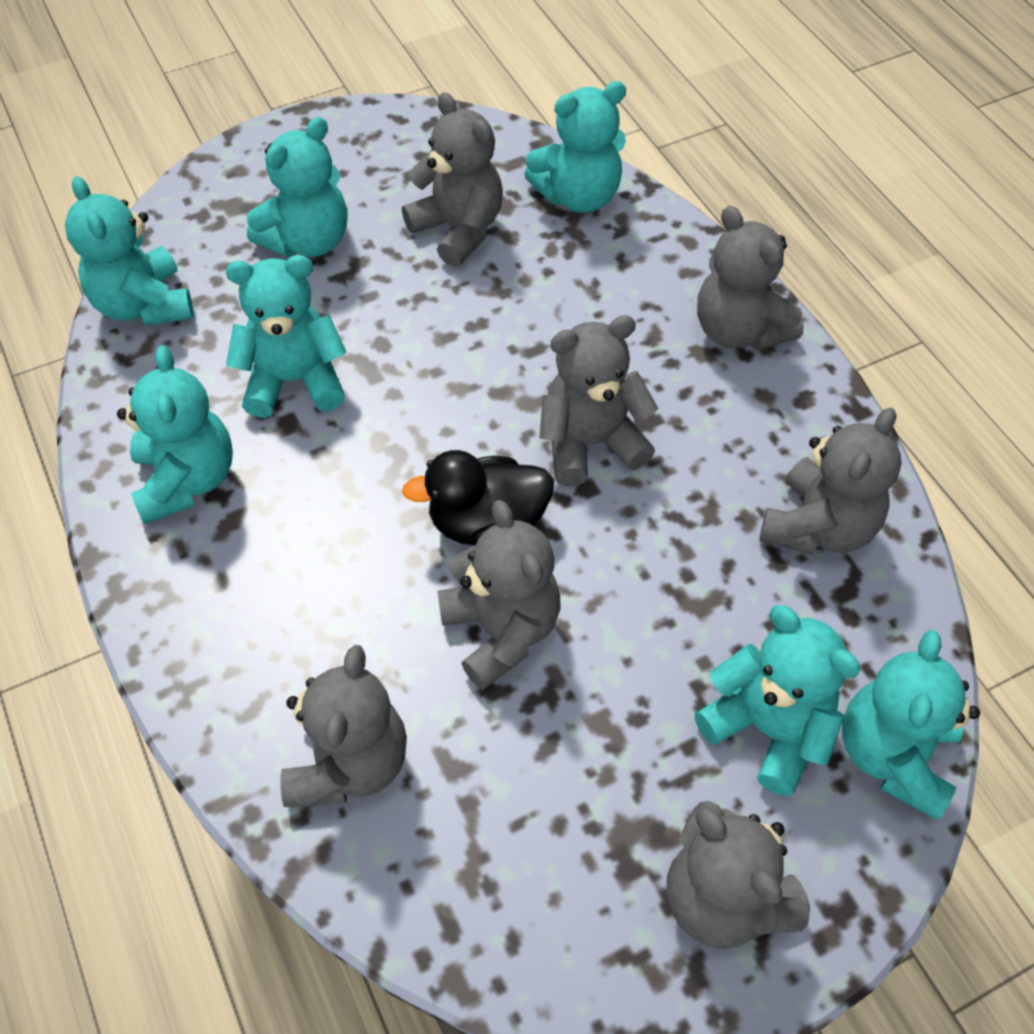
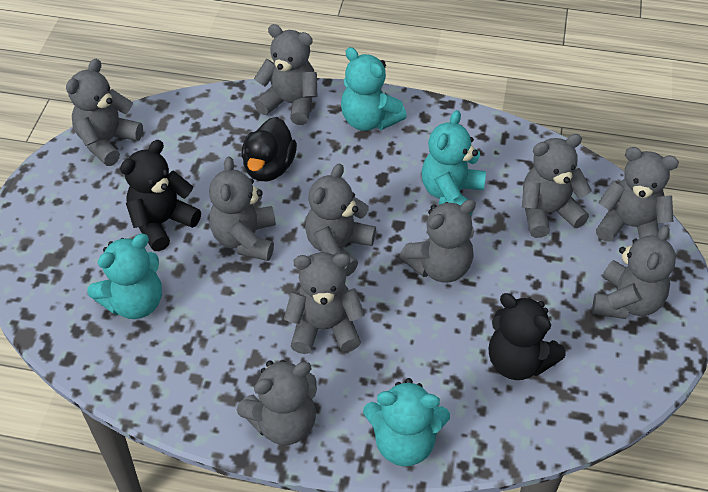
black teddy bear: none = 0 -> [120,140,201,251] [489,293,566,380] = 2
grey teddy bear: [281,645,407,807] [402,92,503,267] [438,500,561,690] [540,315,658,487] [667,801,810,949] [697,206,804,351] [759,407,901,554] = 7 -> [66,59,143,166] [209,156,276,261] [237,360,317,445] [254,24,317,125] [284,252,365,354] [305,163,376,276] [399,199,476,283] [522,134,592,238] [592,225,676,319] [596,147,679,242] = 10
turquoise teddy bear: [65,176,194,326] [117,345,233,524] [226,255,347,418] [247,117,348,257] [524,81,626,213] [695,605,861,796] [842,630,980,820] = 7 -> [87,234,162,319] [341,47,407,131] [363,378,450,466] [422,110,486,216] = 4

